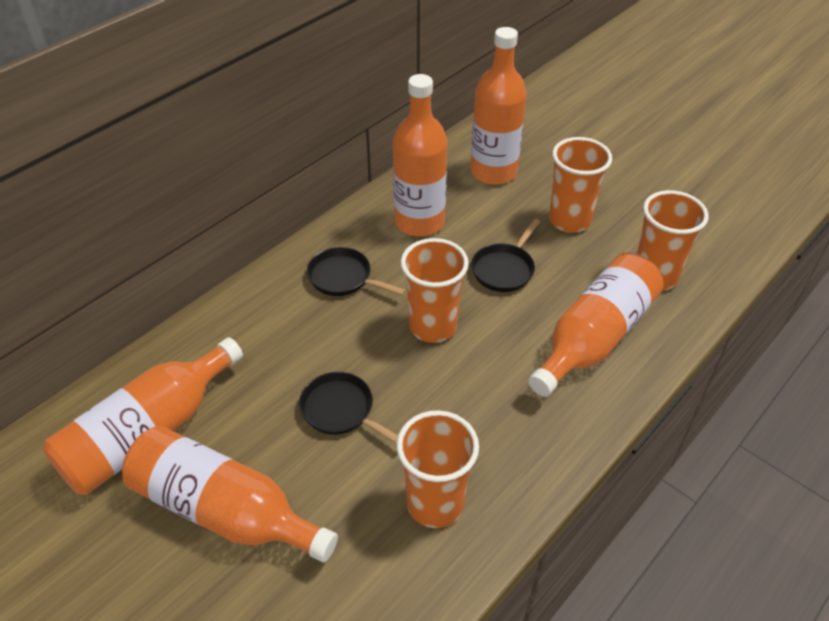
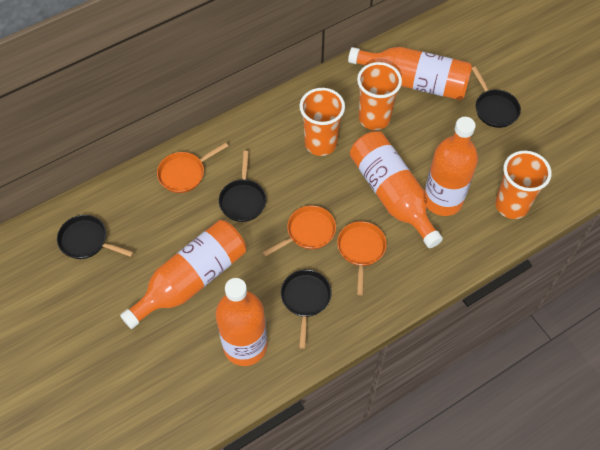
black pan: [299,372,398,443] [307,247,406,296] [471,219,540,292] = 3 -> [57,215,134,259] [219,151,267,222] [281,270,332,349] [472,67,521,128] = 4
orange cup: [396,410,479,528] [401,238,469,343] [549,137,612,233] [637,190,709,291] = 4 -> [299,88,345,156] [357,62,402,130] [495,151,552,219] = 3
orange pan: none = 0 -> [157,142,228,193] [262,206,336,257] [337,221,387,295] = 3

